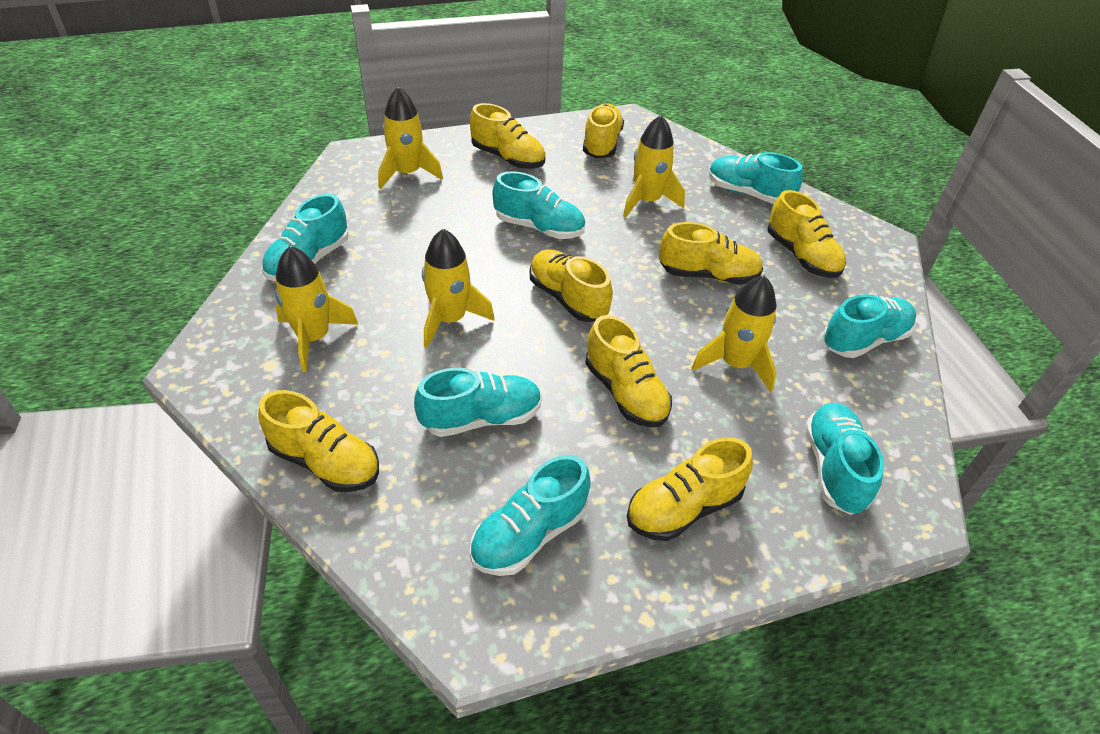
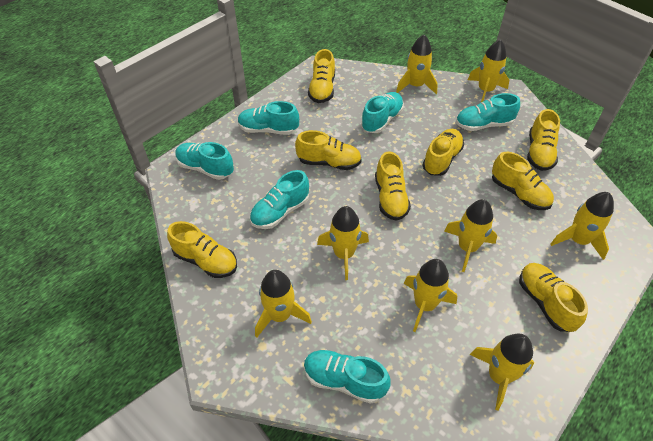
turquoise shoe: [262,194,348,281] [414,368,542,437] [469,455,591,576] [492,171,585,239] [709,152,803,204] [805,403,884,515] [823,294,916,358] = 7 -> [176,142,234,180] [238,101,299,135] [250,170,309,229] [304,350,391,404] [361,92,404,133] [456,93,520,131] = 6
yellow rocket: [275,246,359,372] [378,87,443,189] [422,229,495,348] [623,115,685,218] [692,275,777,392] = 5 -> [255,270,312,338] [317,206,369,280] [396,35,438,94] [404,259,457,332] [444,199,497,272] [468,39,509,102] [470,334,534,410] [551,192,614,260] = 8

